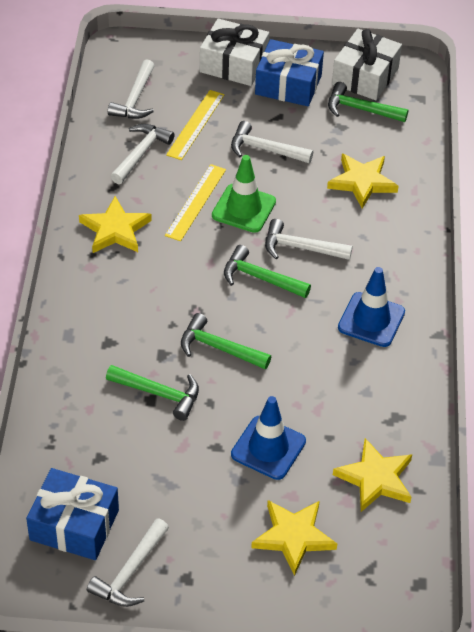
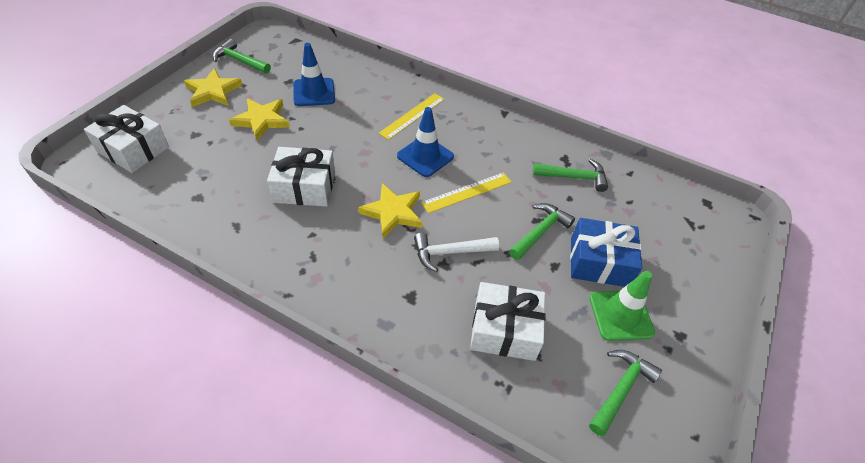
blue gift: [26,468,119,560] [255,39,324,106] = 2 -> [570,218,642,287] = 1
white gift: [200,18,269,86] [332,29,402,100] = 2 -> [84,105,169,173] [267,147,335,207] [470,282,546,361] = 3
white hammer: [87,518,169,607] [108,59,155,119] [110,124,175,184] [231,121,313,163] [265,219,353,260] = 5 -> [414,233,499,272] = 1
yellow star: [79,196,152,253] [251,500,337,576] [327,154,399,209] [333,438,412,512] = 4 -> [184,68,242,107] [229,98,290,140] [358,183,422,238] = 3

